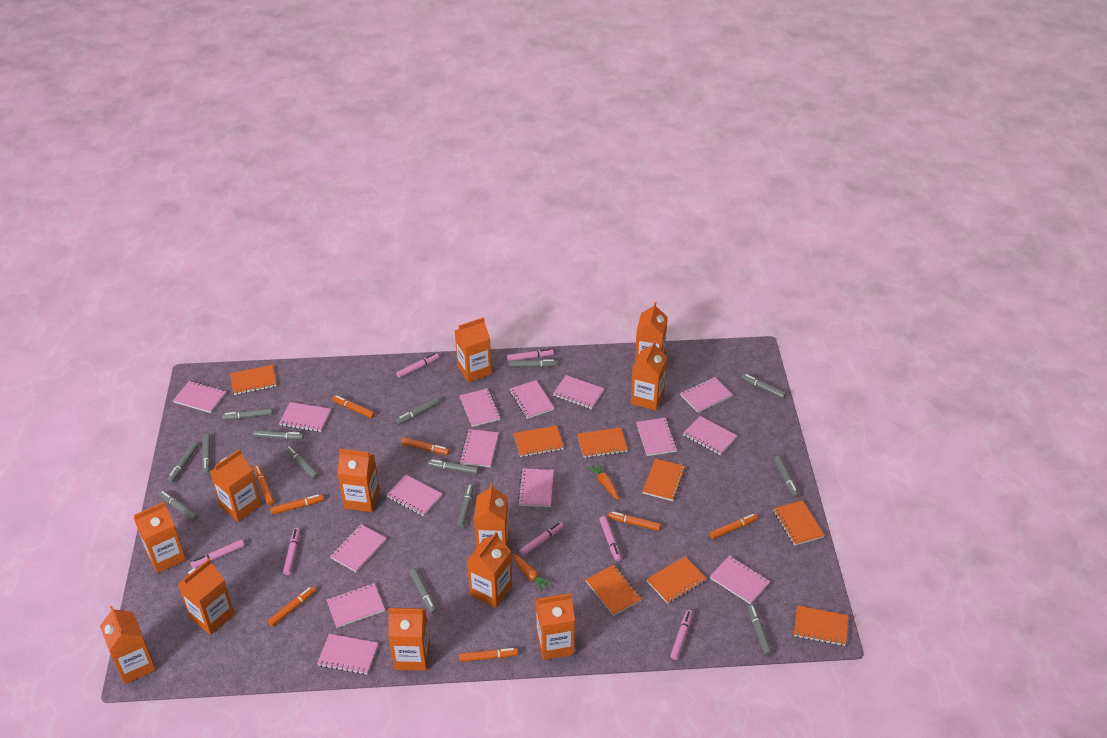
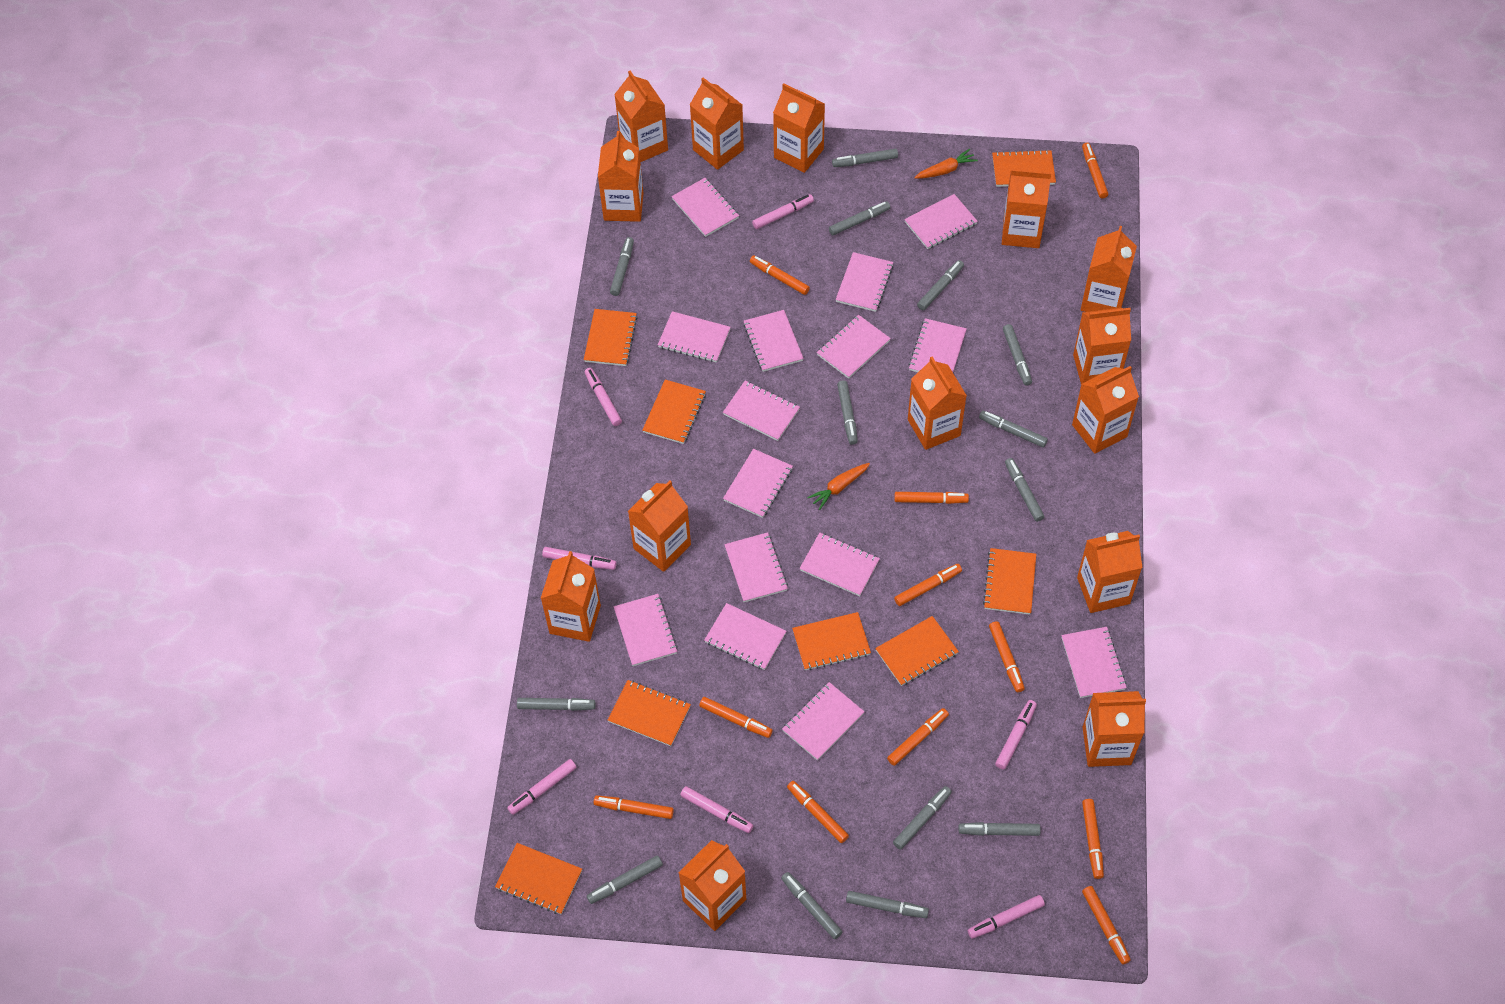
orange carton: [100,606,156,684] [134,502,186,573] [178,559,235,635] [210,449,261,522] [337,449,380,512] [388,608,430,671] [455,317,492,382] [467,532,512,608] [474,483,509,548] [536,593,575,660] [631,341,667,411] [635,302,668,362] = 12 -> [541,551,601,642] [598,131,643,222] [614,70,668,162] [628,480,691,572] [678,840,746,931] [690,77,744,170] [773,84,825,173] [908,357,967,450] [1002,169,1051,248] [1072,366,1139,454] [1073,308,1131,384] [1077,531,1143,613] [1081,226,1137,312] [1083,691,1146,767] = 14
orange marker: [254,465,274,505] [267,586,316,626] [270,494,324,515] [332,395,375,419] [401,437,450,455] [459,648,518,662] [608,511,661,531] [709,514,758,539] = 8 -> [593,795,674,819] [699,697,773,738] [750,255,810,295] [787,781,849,843] [887,708,949,766] [894,492,969,504] [894,564,962,606] [989,621,1025,692] [1082,143,1108,198] [1082,799,1104,879] [1082,886,1131,964] = 11

